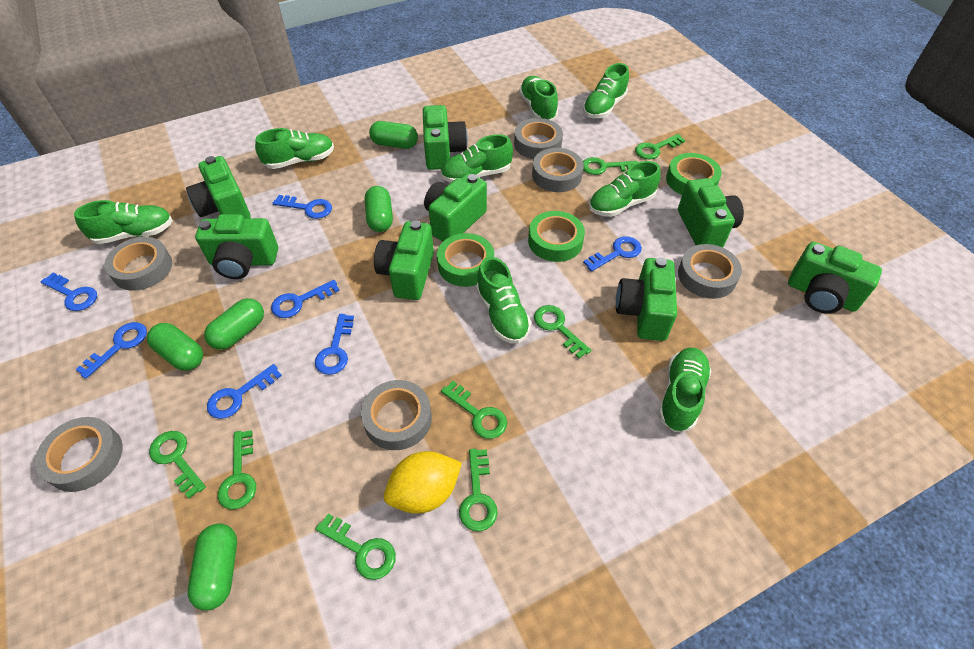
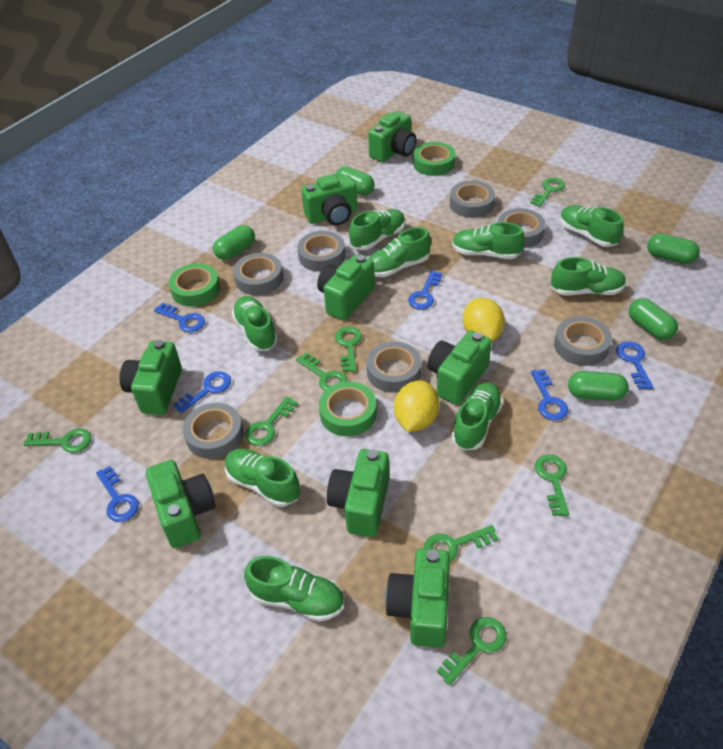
blue key: [40,273,97,311] [75,322,147,379] [207,364,282,419] [271,280,340,318] [273,195,332,219] [315,314,354,375] [583,236,642,272] = 7 -> [96,466,139,522] [154,303,205,332] [173,371,231,414] [408,270,442,309] [531,369,568,420] [616,341,654,390] = 6
green shoe: [74,200,173,244] [255,128,334,169] [441,134,513,183] [476,257,531,344] [519,76,558,120] [583,63,629,118] [589,161,661,217] [658,347,711,432] = 8 -> [225,449,300,507] [232,296,278,351] [244,556,344,622] [349,209,405,250] [368,227,431,277] [452,222,525,259] [452,382,503,450] [551,257,626,295] [560,205,624,247] = 9
grey tape: [35,417,123,492] [104,237,172,291] [361,380,432,450] [514,118,563,159] [532,148,584,192] [678,244,742,299] = 6 -> [183,403,244,459] [233,253,283,295] [297,231,345,272] [366,342,421,393] [450,181,495,218] [498,208,545,248] [554,316,612,366] = 7
yellow lemon: [384,451,462,514] = 1 -> [394,380,439,432] [463,298,505,342] = 2

